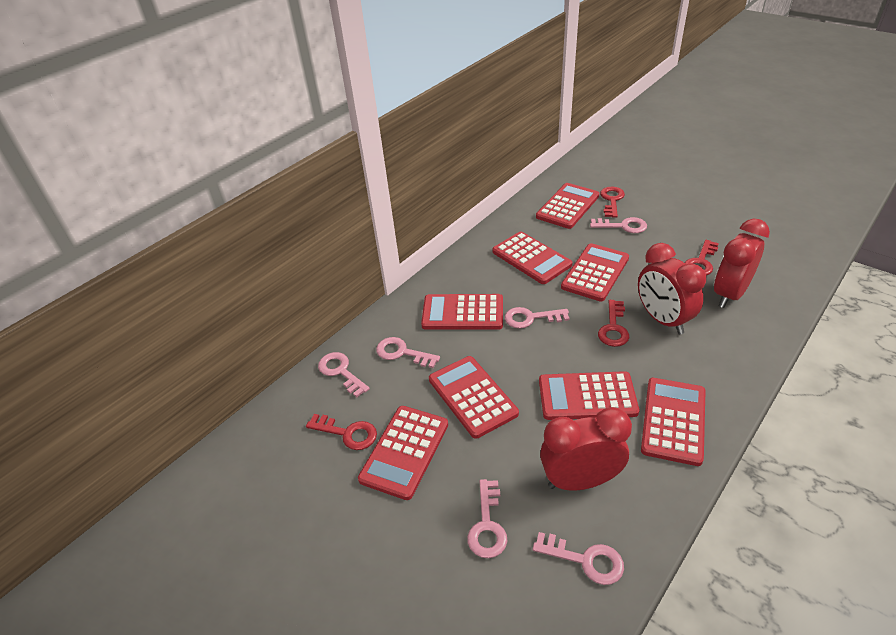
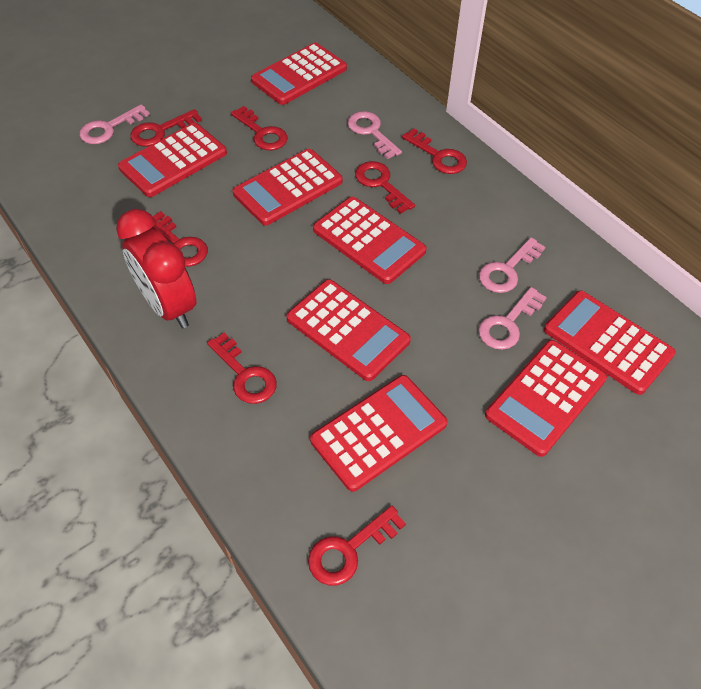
pink key: [318,352,370,397] [376,337,440,368] [467,479,507,558] [505,307,569,329] [533,532,624,585] [590,217,647,233] = 6 -> [79,104,150,144] [347,111,402,159] [478,287,547,350] [479,237,546,293] = 4
red clock: [540,407,632,491] [638,243,706,334] [714,219,770,308] = 3 -> [116,209,196,328] = 1
red key: [306,414,377,450] [598,300,629,347] [600,187,625,218] [685,240,719,276] = 4 -> [130,109,202,146] [153,211,208,267] [207,333,277,404] [231,106,288,151] [308,506,406,585] [355,161,415,214] [402,129,467,174] = 7

